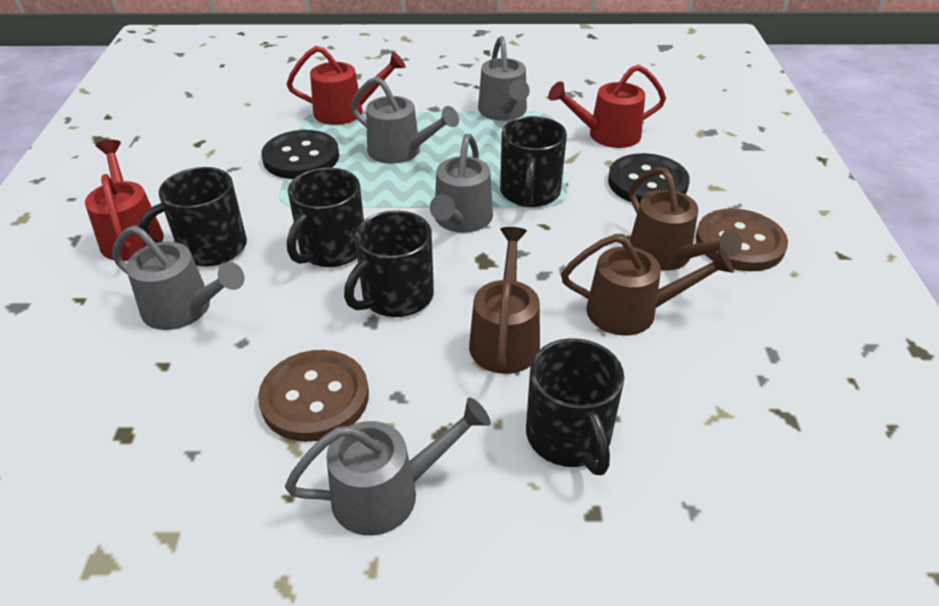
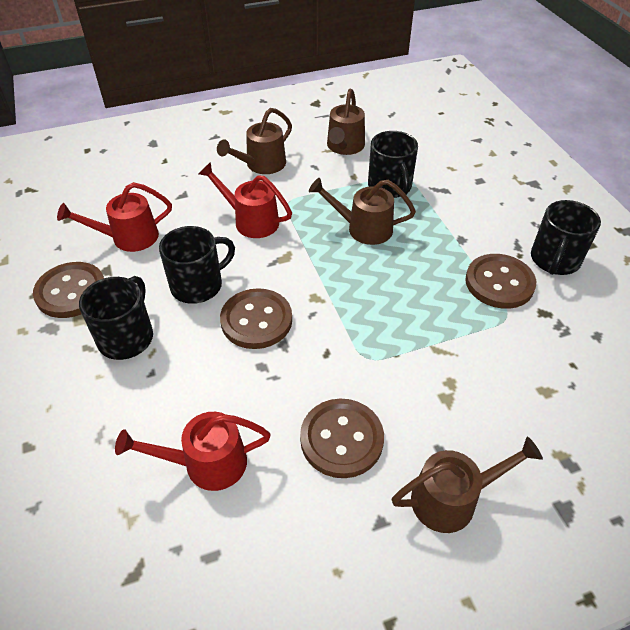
black button: [261,130,339,179] [608,153,690,204] = 2 -> none = 0
black mug: [139,167,247,267] [287,168,364,267] [344,210,434,317] [500,116,567,207] [526,338,624,475] = 5 -> [79,276,153,360] [159,226,235,304] [368,131,418,198] [531,200,601,275] = 4
brown button: [258,350,369,442] [696,208,788,271] = 2 -> [33,262,104,318] [220,288,292,349] [300,399,384,478] [465,254,536,309] = 4
brown watering can: [469,227,540,374] [561,234,734,336] [629,168,742,271] = 3 -> [217,108,292,174] [309,178,416,245] [327,89,365,155] [391,437,543,533] = 4
grey watering can: [112,225,245,330] [285,398,491,535] [350,76,459,164] [430,134,493,233] [478,36,530,121] = 5 -> none = 0

